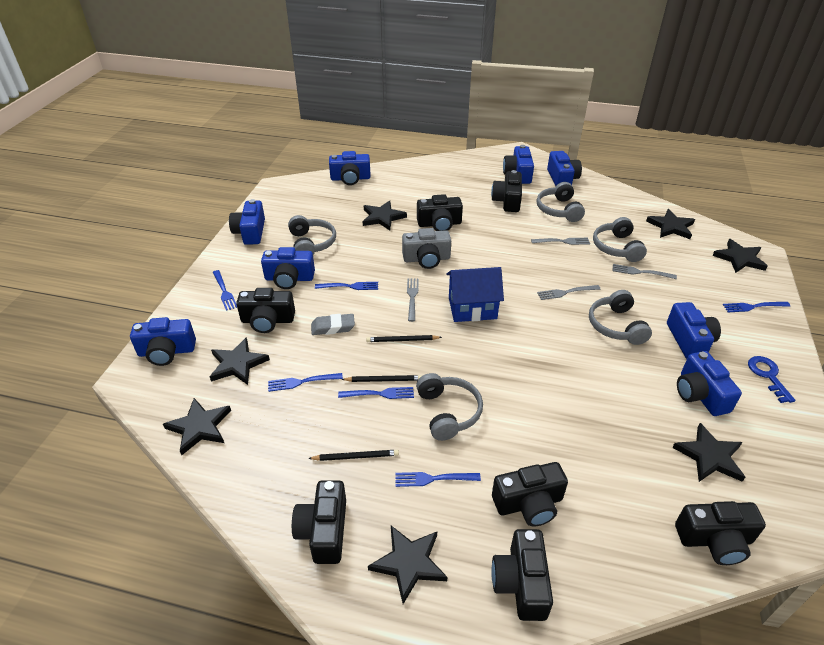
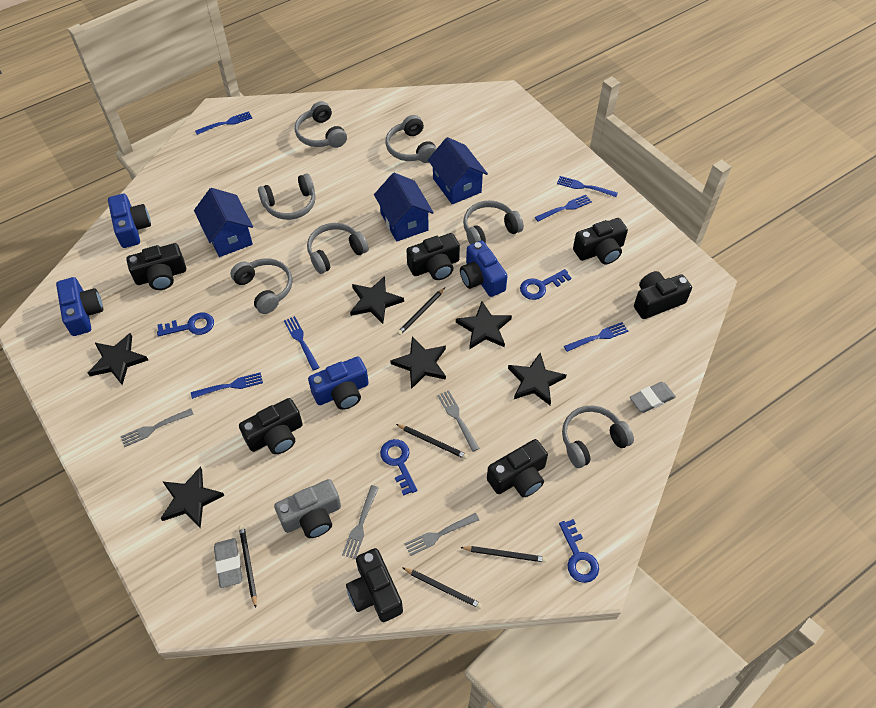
black pencil: [308,450,399,461] [341,375,422,382] [366,335,442,342] = 3 -> [239,525,257,608] [396,424,468,459] [397,288,445,335] [402,567,483,609] [460,546,547,563] = 5
black star: [163,398,231,455] [210,337,270,385] [362,200,407,230] [368,526,447,604] [646,209,695,239] [672,423,745,482] [712,239,768,273] = 7 -> [88,333,148,385] [161,467,224,528] [350,276,404,324] [390,337,446,389] [456,301,512,349] [508,353,566,405] = 6
blue camera: [130,317,196,366] [229,199,265,245] [261,247,315,289] [329,151,371,185] [503,145,534,184] [547,151,582,186] [667,302,721,359] [677,351,742,416] = 8 -> [56,277,103,336] [108,194,151,248] [308,357,369,410] [460,241,507,297] = 4
blue house: [446,267,504,322] = 1 -> [194,188,253,257] [374,173,434,242] [428,137,488,204] = 3
blue key: [748,356,795,403] = 1 -> [157,312,214,336] [380,439,418,496] [520,269,571,300] [559,519,599,583] = 4
grey eraser: [311,314,355,335] = 1 -> [214,538,242,588] [630,382,676,413] = 2
grey headphones: [288,215,336,255] [416,373,483,441] [537,182,585,222] [589,290,652,345] [593,217,647,262] = 5 -> [230,259,292,314] [258,174,316,220] [295,101,347,148] [307,223,369,274] [385,115,437,163] [463,200,524,245] [562,406,634,468] = 7

